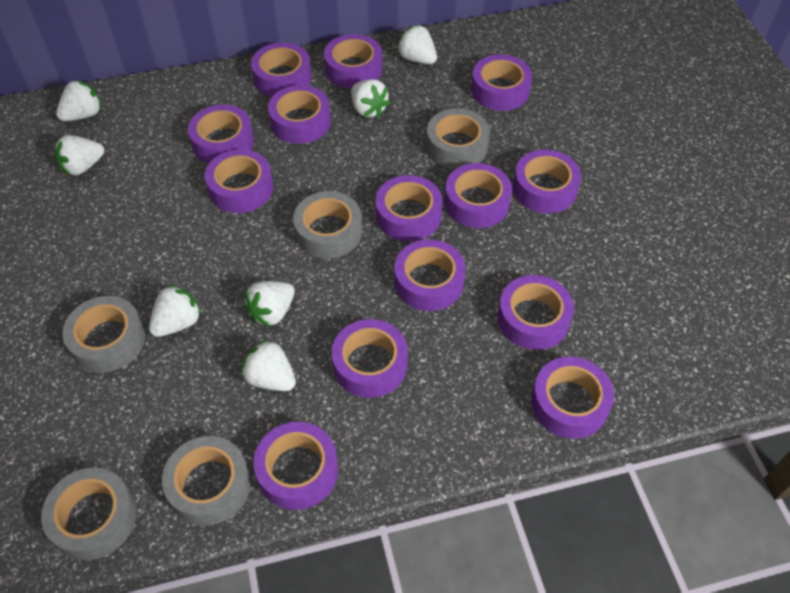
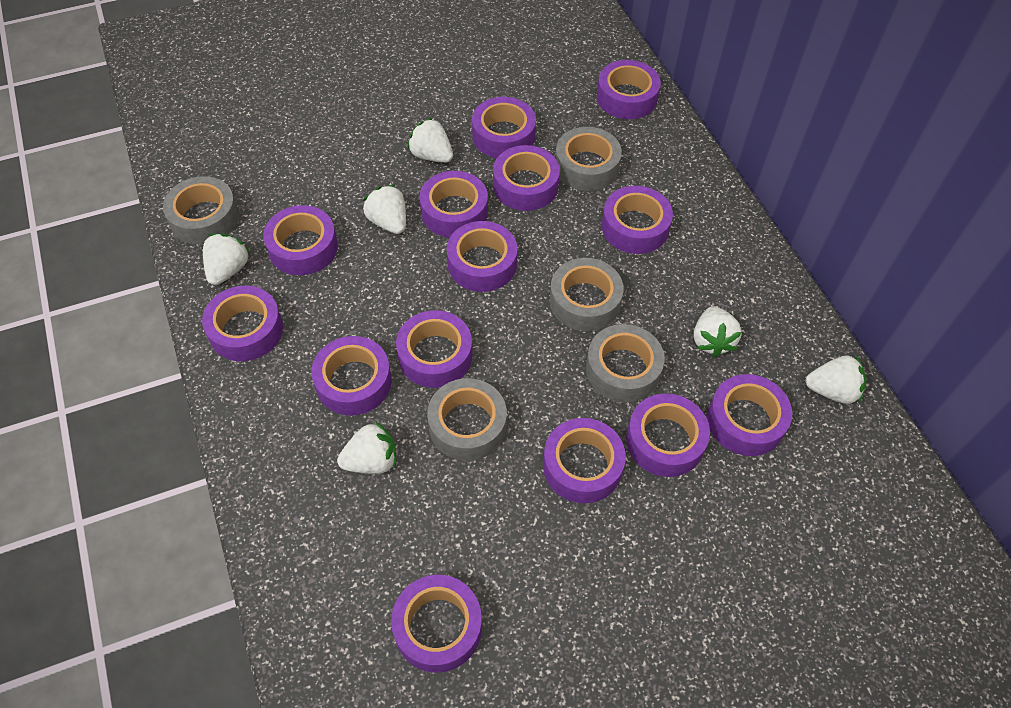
white strawberry: [55,135,104,176] [56,79,102,121] [149,284,202,337] [241,339,296,391] [244,281,295,327] [351,79,390,118] [397,25,437,64] = 7 -> [203,233,250,285] [337,422,396,474] [363,185,406,234] [407,118,453,163] [694,306,742,357] [805,356,867,404] = 6

